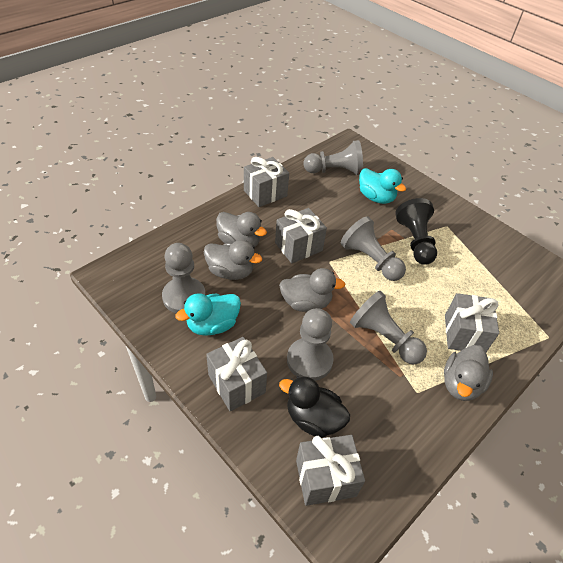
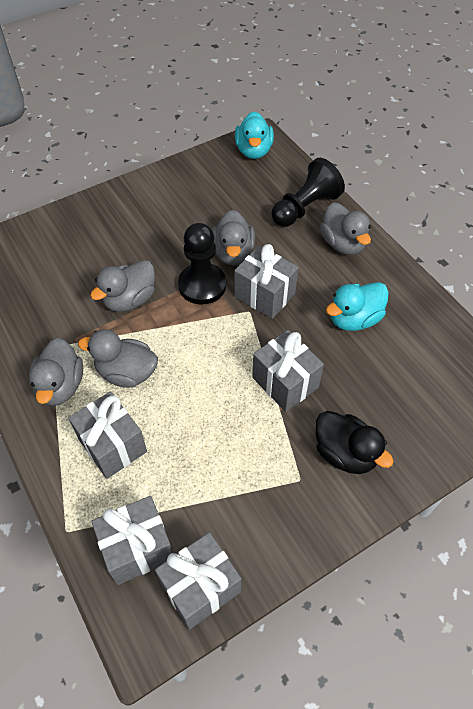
black pawn: [395,198,437,265] = 1 -> [178,223,226,305] [271,158,345,227] = 2
grey duck: [204,240,262,280] [216,212,267,247] [279,268,345,312] [444,345,493,401] = 4 -> [29,338,83,406] [78,329,158,388] [90,260,155,312] [212,210,255,265] [320,202,371,255] = 5
grey pawn: [162,243,205,313] [287,308,334,381] [303,140,363,175] [341,216,406,281] [350,291,427,364] = 5 -> none = 0

